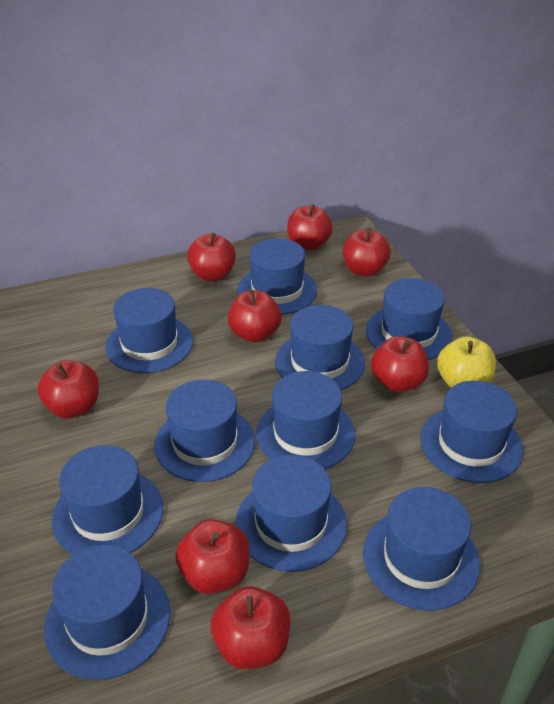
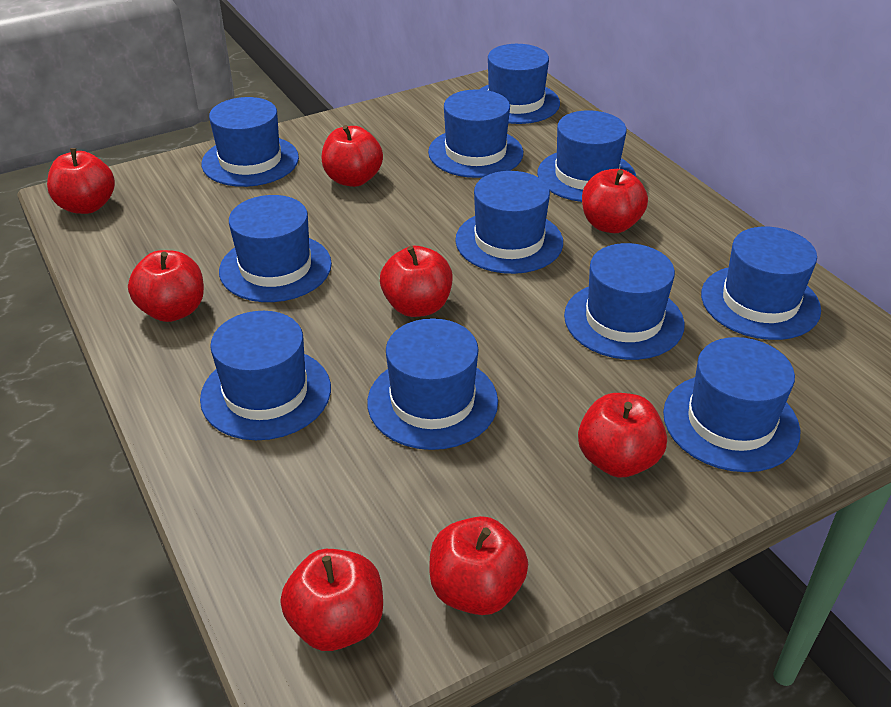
yellow apple: [437,336,496,388] = 1 -> none = 0

